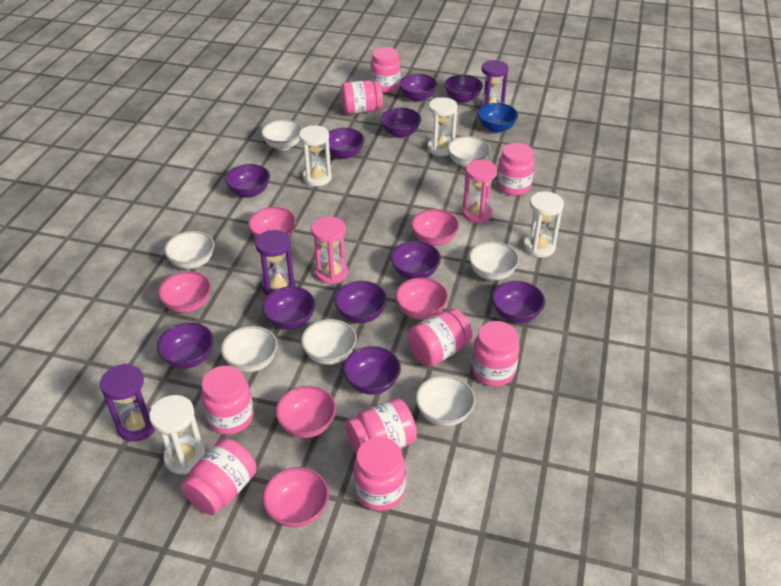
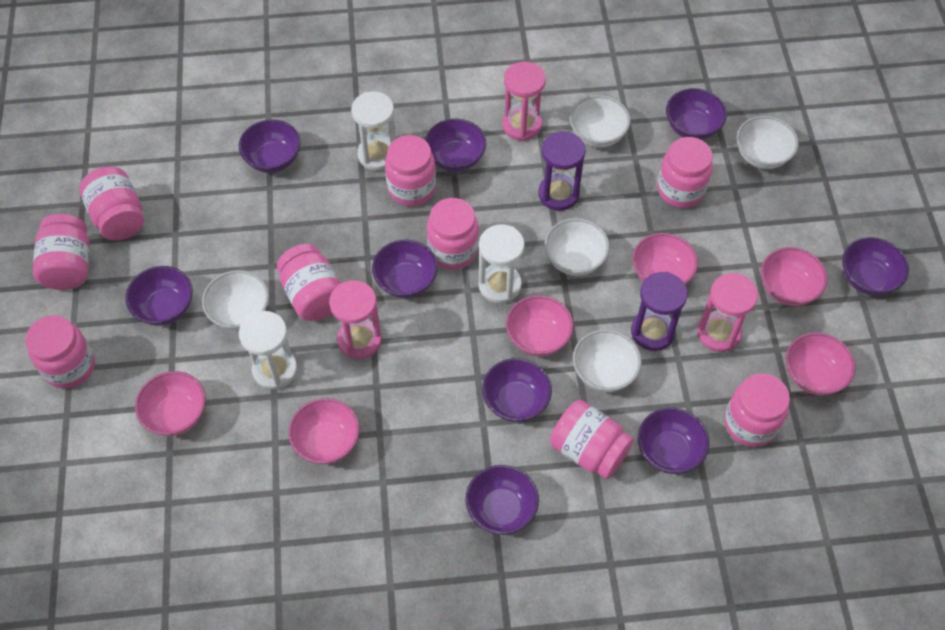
blue bowl: [478,103,518,133] = 1 -> none = 0
pink hourglass: [311,217,348,285] [462,160,497,223] = 2 -> [329,280,382,359] [502,62,546,141] [697,273,758,352] = 3
purple bowl: [157,322,214,369] [225,164,270,198] [262,286,316,329] [329,128,365,159] [334,281,387,323] [343,346,401,395] [380,108,421,138] [391,241,441,279] [399,74,438,102] [444,75,483,103] [492,281,545,323] = 11 -> [126,266,193,326] [239,119,301,173] [372,240,438,298] [425,118,486,172] [465,465,539,535] [482,358,552,422] [638,407,710,474] [666,88,727,140] [842,237,909,296] = 9
purple hourglass: [100,364,155,442] [255,230,296,296] [478,60,509,109] = 3 -> [538,131,586,211] [631,272,688,351] = 2
white bowl: [164,231,214,269] [221,326,278,372] [261,119,303,150] [301,319,357,365] [416,375,475,427] [448,136,490,168] [469,241,519,280] = 7 -> [202,270,269,330] [544,218,610,276] [569,95,631,148] [573,329,642,392] [737,116,799,169] = 5
white hourglass: [149,395,206,475] [299,125,332,186] [427,97,458,156] [524,191,564,257] = 4 -> [239,311,297,390] [351,92,396,171] [478,224,525,304] = 3

